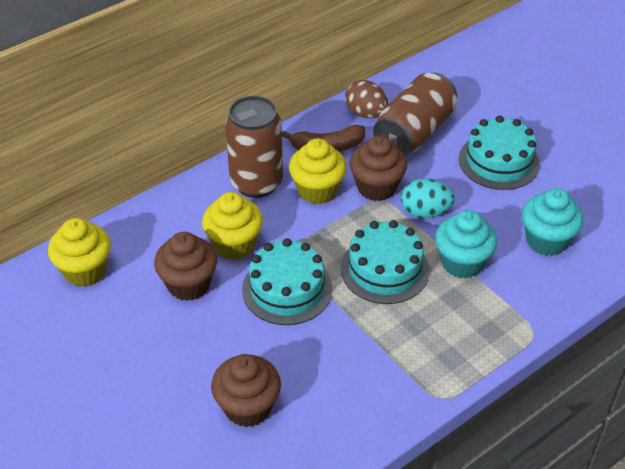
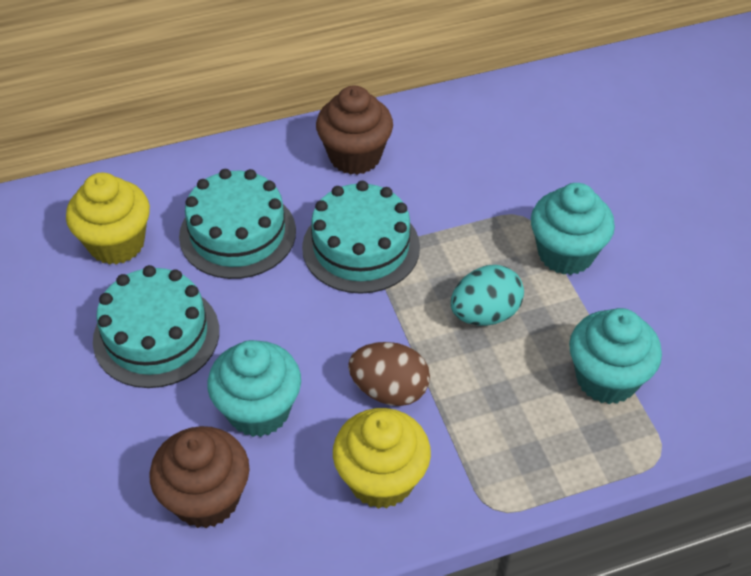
brown banana: [282,125,365,152] = 1 -> none = 0
brown can: [225,96,283,198] [373,73,457,156] = 2 -> none = 0
brown cupcake: [154,232,217,301] [211,354,281,427] [350,135,407,201] = 3 -> [149,426,250,528] [316,86,393,175] = 2
turquoise cupcake: [435,210,497,279] [522,188,583,256] = 2 -> [207,340,301,437] [531,183,615,275] [569,308,662,404] = 3
yellow cupcake: [48,218,111,287] [202,192,263,260] [289,138,347,204] = 3 -> [66,173,150,265] [333,408,431,509] = 2

